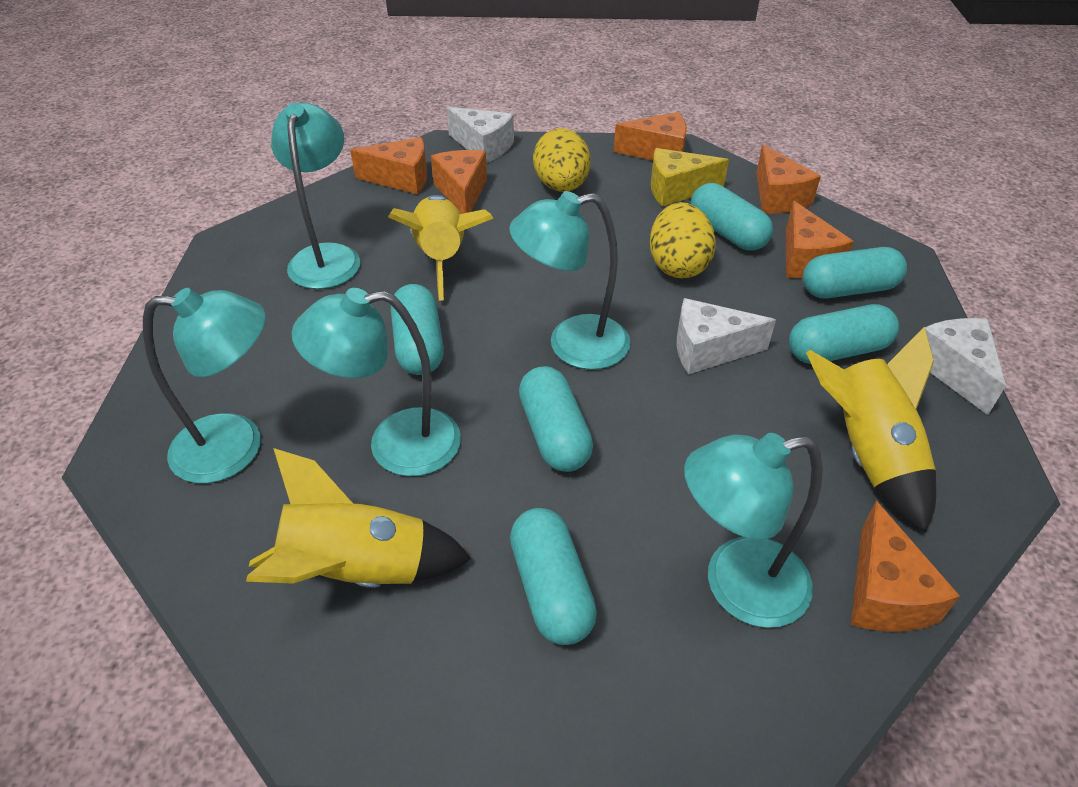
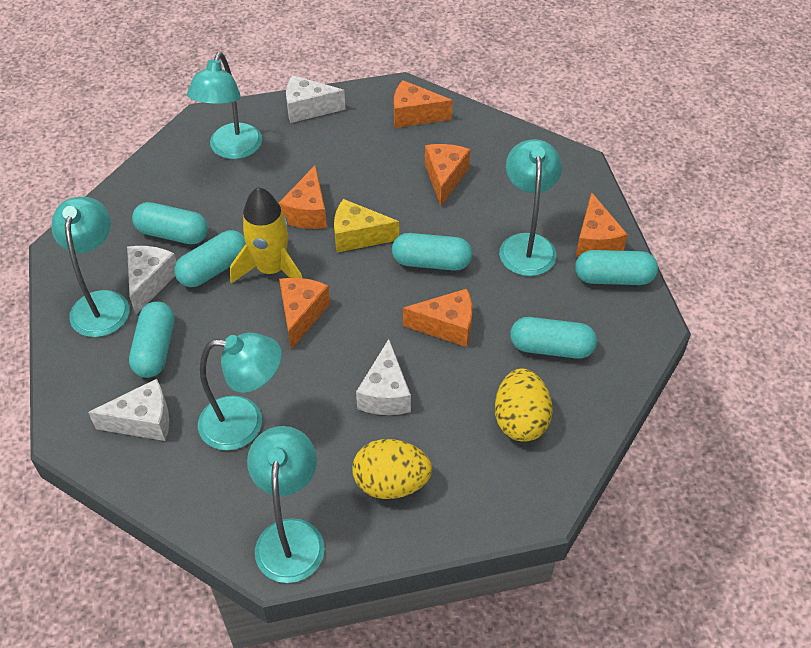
white cheese: [446,107,514,163] [677,298,776,374] [925,318,1006,415] = 3 -> [88,379,169,441] [127,246,177,315] [286,75,346,123] [356,339,411,415] = 4
yellow rocket: [246,448,472,588] [388,195,494,300] [806,327,936,533] = 3 -> [230,187,302,284] = 1

